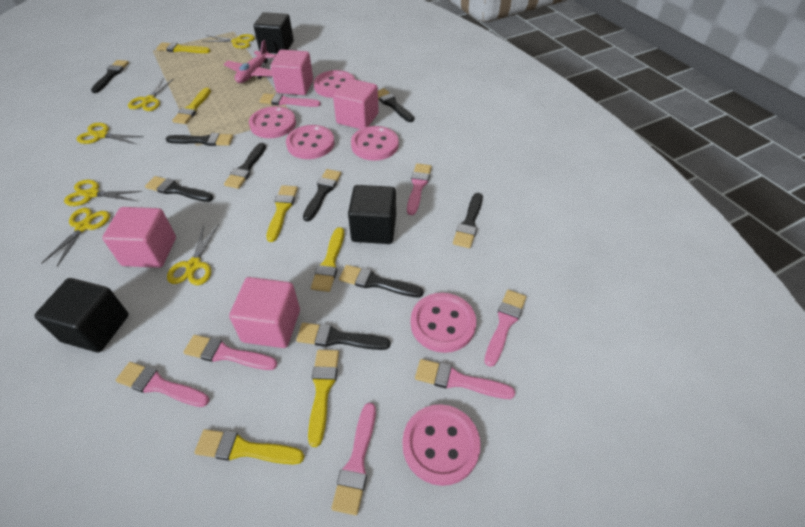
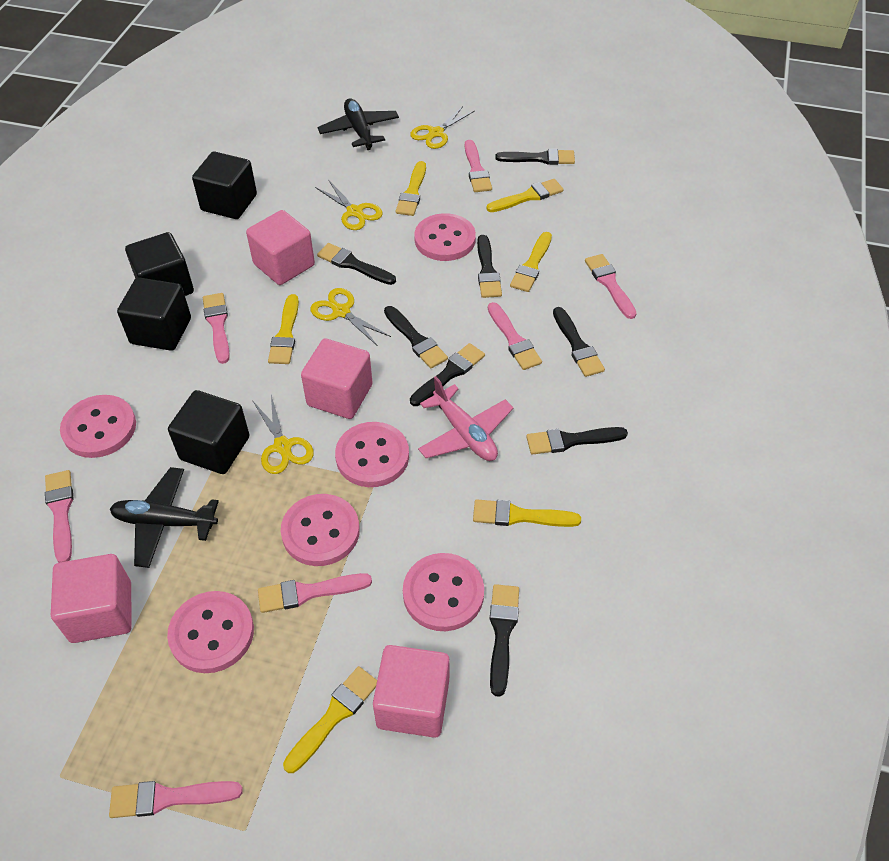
black brush: [91,60,129,93] [145,176,214,202] [166,133,233,146] [224,143,266,189] [296,323,390,350] [303,169,341,222] [339,265,424,298] [378,88,414,122] [453,193,483,248] = 9 -> [317,243,396,285] [384,306,448,368] [410,343,485,406] [477,235,502,298] [490,584,519,697] [495,149,575,165] [526,427,628,455] [553,307,605,377] = 8
black cube: [34,278,129,352] [254,12,294,54] [348,185,396,244] = 3 -> [117,277,191,351] [125,232,194,296] [168,390,250,474] [192,152,257,219] = 4
black plane: none = 0 -> [110,467,219,568] [317,98,399,150] = 2
yellow scissors: [42,208,110,267] [64,180,142,206] [77,123,144,144] [128,78,174,111] [167,225,218,285] [204,34,255,49] = 6 -> [252,395,314,474] [310,288,391,346] [315,181,383,230] [410,106,475,149] = 4

